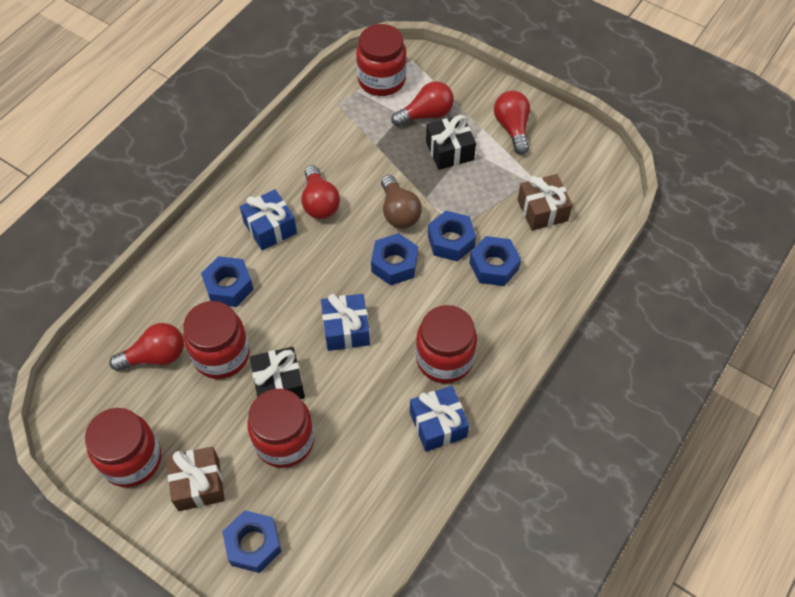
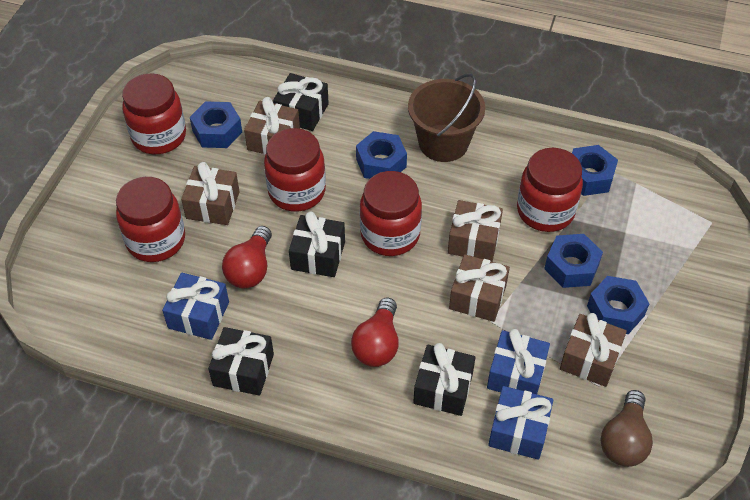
black gift: [250,347,305,399] [426,115,476,170] = 2 -> [208,327,274,396] [273,73,329,131] [289,211,345,277] [413,343,475,416] = 4
brown bucket: none = 0 -> [408,73,485,162] = 1
brown gift: [166,446,225,511] [518,174,573,231] = 2 -> [181,162,240,225] [244,97,300,155] [448,200,503,262] [449,254,510,322] [560,313,627,387] = 5
red light bulb: [109,323,184,371] [301,165,340,219] [391,81,454,126] [494,91,530,155] = 4 -> [222,226,272,288] [351,298,399,367] = 2

